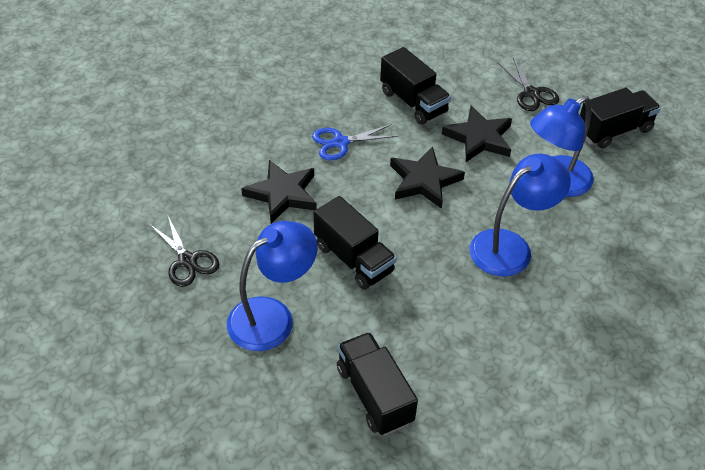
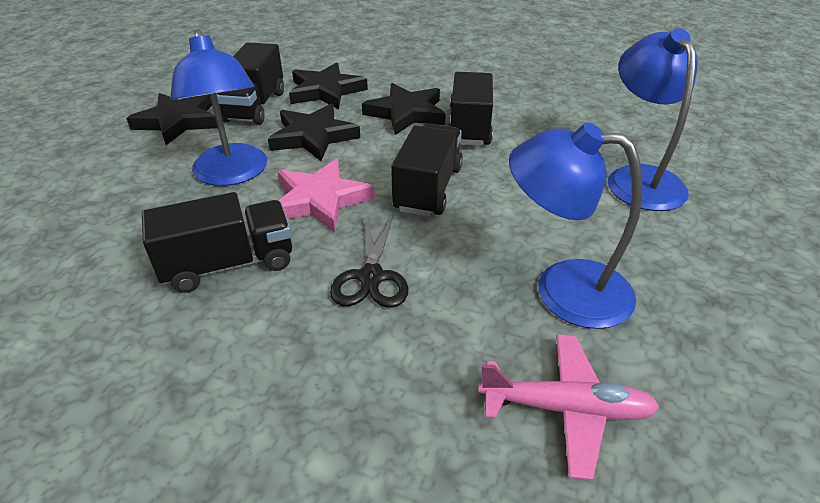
black scissors: [149,216,219,287] [498,58,559,111] = 2 -> [330,216,409,308] = 1
black star: [241,160,317,223] [390,147,465,209] [442,106,512,162] = 3 -> [126,93,218,145] [268,104,360,161] [289,62,368,109] [362,83,446,135] = 4
blue scissors: [312,124,398,160] = 1 -> none = 0
pink plane: none = 0 -> [478,334,659,481] = 1
pink star: none = 0 -> [277,159,375,233] = 1

